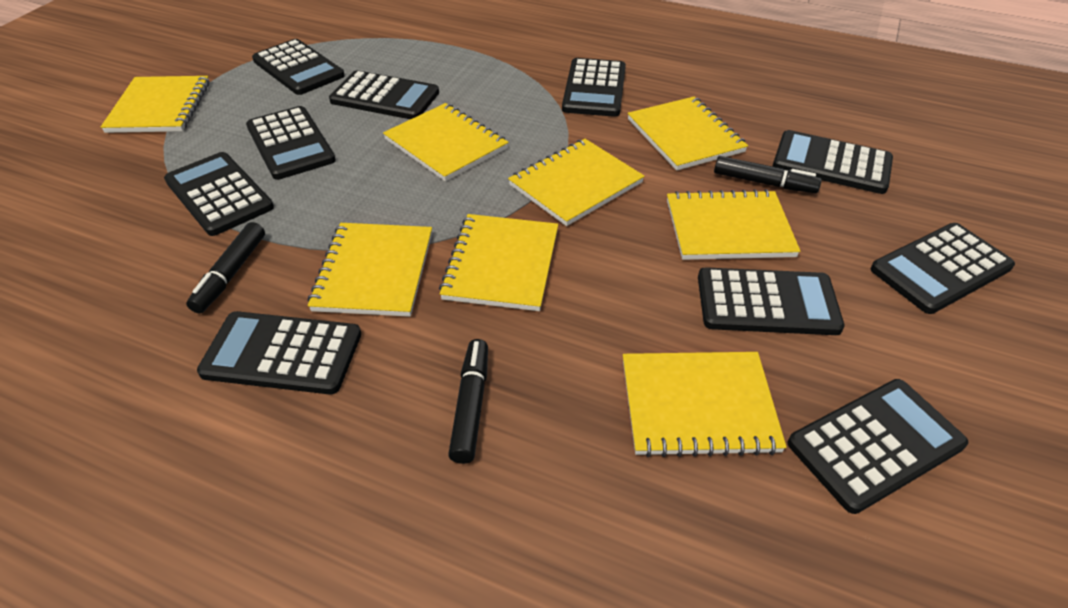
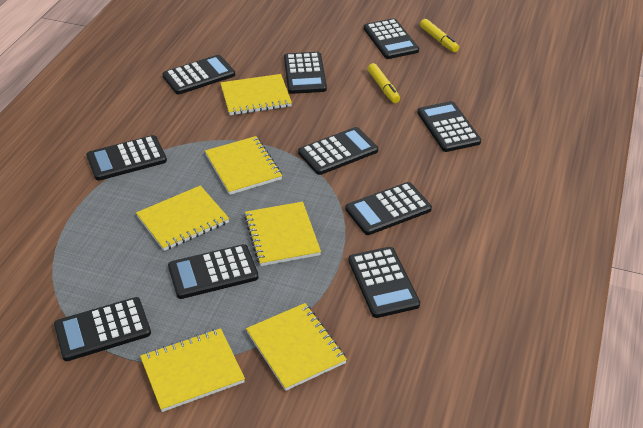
black marker: [186,222,265,313] [448,339,488,464] [714,156,822,193] = 3 -> none = 0
yellow marker: none = 0 -> [368,63,400,103] [420,19,459,52] = 2
yellow notebook: [101,76,210,133] [308,223,432,317] [383,103,509,182] [439,214,558,311] [508,139,645,226] [623,352,787,457] [628,97,748,171] [667,189,801,260] = 8 -> [136,186,229,251] [140,328,245,412] [205,136,282,195] [220,74,292,115] [244,202,321,266] [246,303,347,391] = 6

